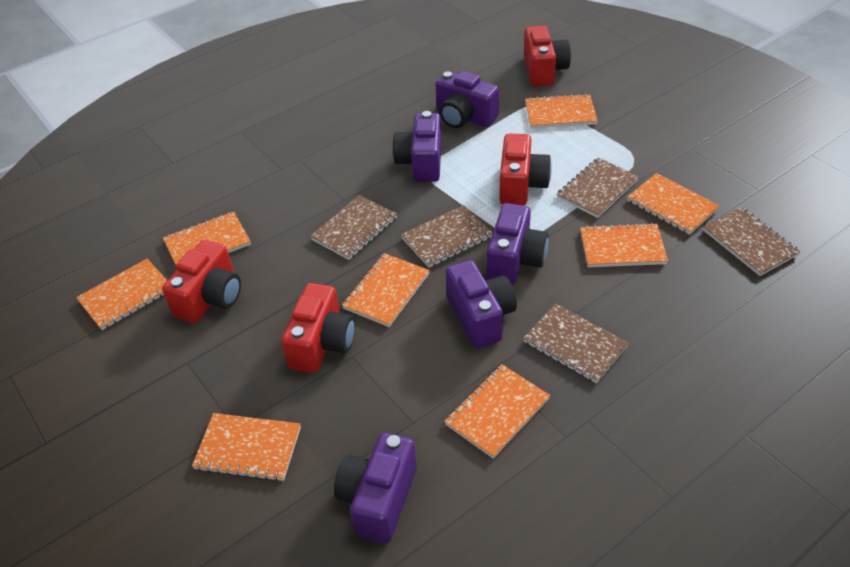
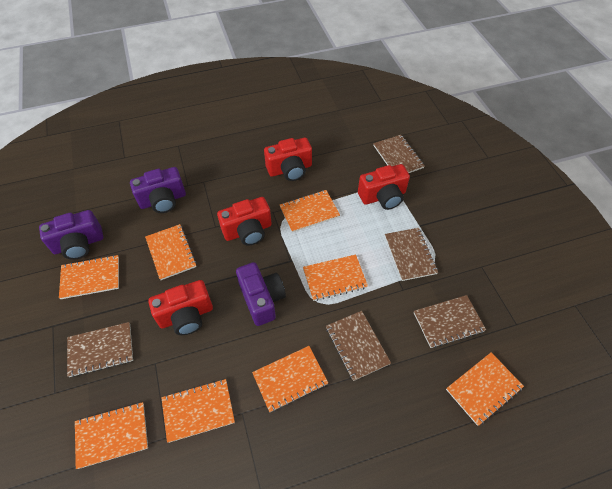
purple camera: [334,433,417,544] [392,111,442,182] [436,71,499,128] [446,260,517,349] [487,203,548,285] = 5 -> [39,210,103,260] [130,167,186,213] [236,262,286,326] = 3

